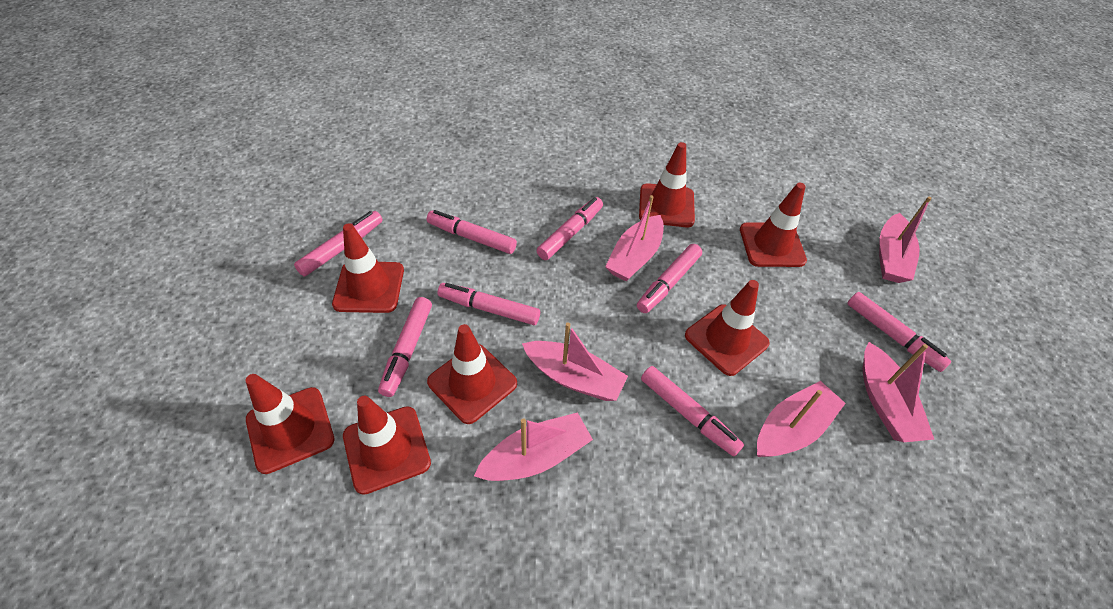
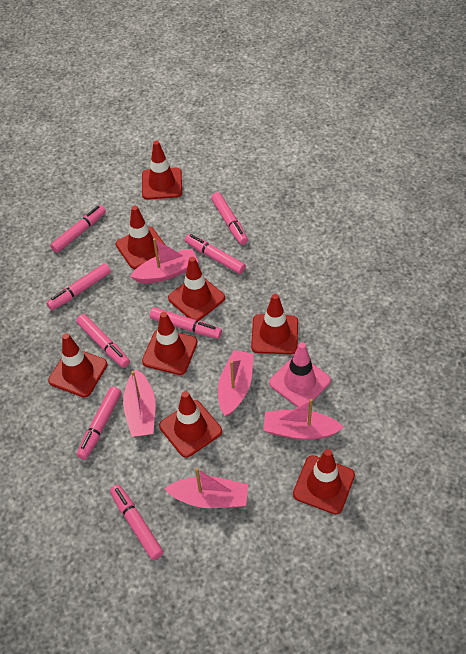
pink boat: [474,412,593,481] [522,322,628,401] [605,195,664,281] [757,381,846,457] [863,342,935,442] [879,197,932,283] = 6 -> [123,369,156,437] [130,238,199,283] [164,468,248,508] [218,350,254,416] [263,399,344,440] = 5
pink traffic cone: none = 0 -> [269,342,331,407] = 1
red traffic cone: [246,374,335,474] [332,223,404,313] [343,396,431,495] [427,324,517,424] [639,142,695,227] [685,280,770,376] [740,182,807,267] = 7 -> [48,333,108,397] [116,206,165,269] [142,141,182,200] [142,312,197,375] [159,391,222,458] [168,257,225,321] [251,294,298,354] [293,449,355,514] = 8

